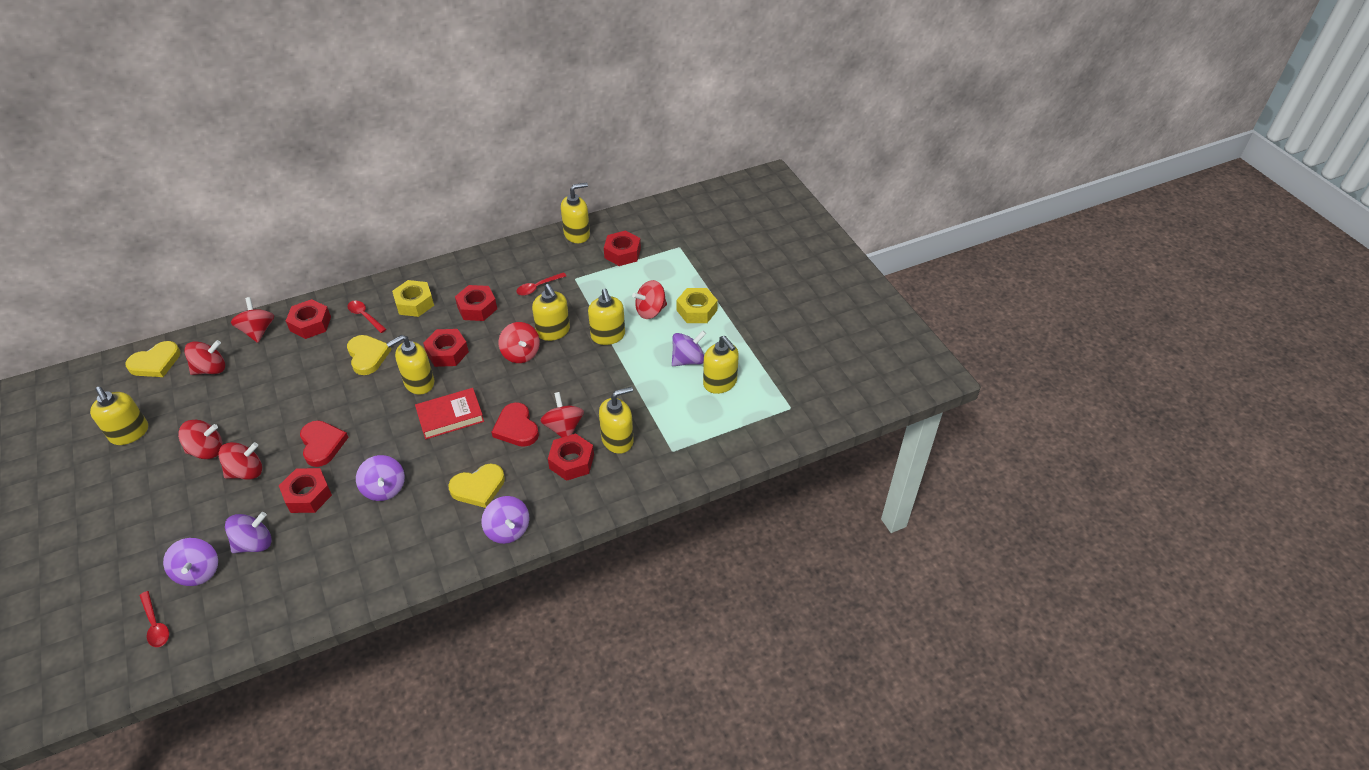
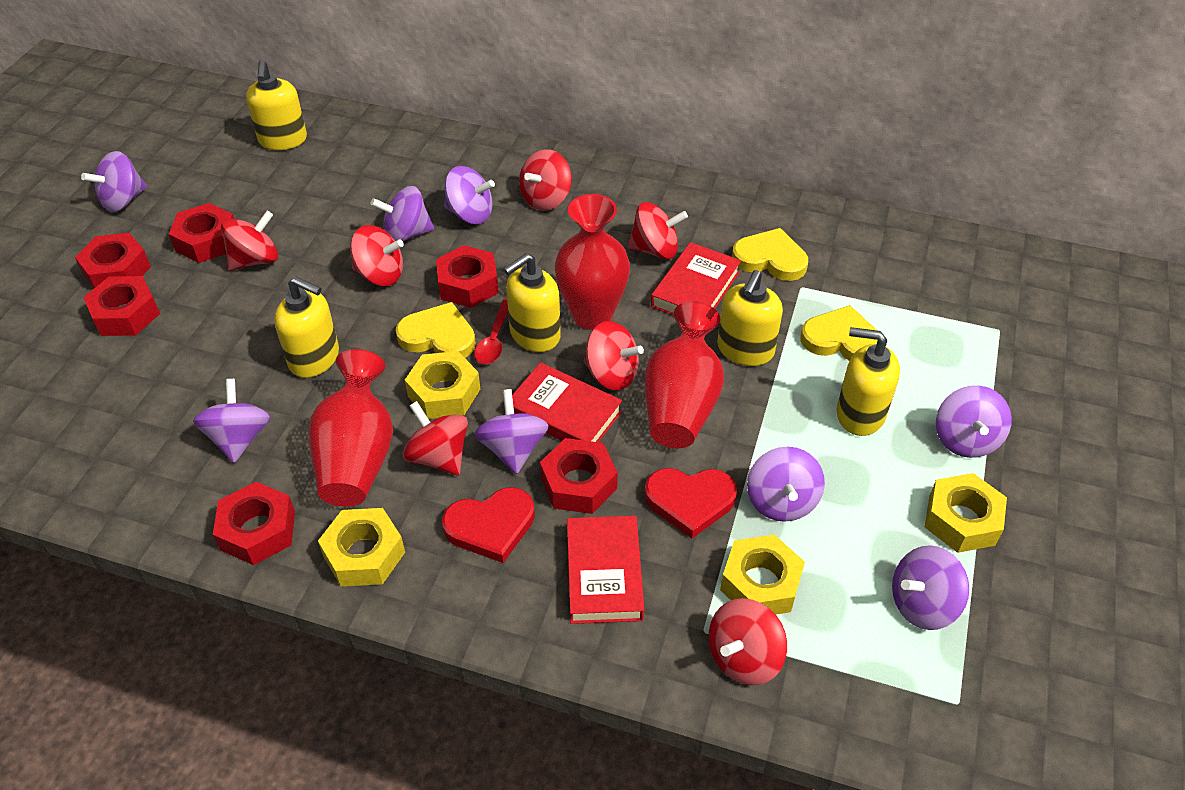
purple spinning top: [163,538,218,586] [225,512,271,553] [356,455,405,501] [481,496,529,544] [672,331,706,366] = 5 -> [81,151,147,212] [193,379,271,463] [371,186,434,242] [444,166,495,224] [474,389,549,474] [747,447,825,522] [892,545,969,630] [936,385,1012,458] = 8
red book: [415,388,484,439] = 1 -> [512,362,622,442] [567,516,644,624] [651,242,741,316] = 3
red spoon: [139,591,169,647] [347,301,386,333] [516,272,566,296] = 3 -> [474,299,508,364] = 1
red vase: none = 0 -> [309,349,393,506] [555,194,630,330] [645,301,724,448] = 3
yellow nut: [392,280,434,317] [677,288,718,323] = 2 -> [318,508,405,587] [405,351,480,419] [720,535,805,614] [925,473,1007,553] = 4
yellow soap dispenser: [90,387,148,445] [386,335,434,395] [532,284,570,341] [561,182,590,243] [588,288,625,345] [599,387,634,454] [703,336,739,394] = 7 -> [246,60,307,150] [274,277,339,378] [504,253,561,352] [717,270,783,366] [836,327,900,436] = 5

